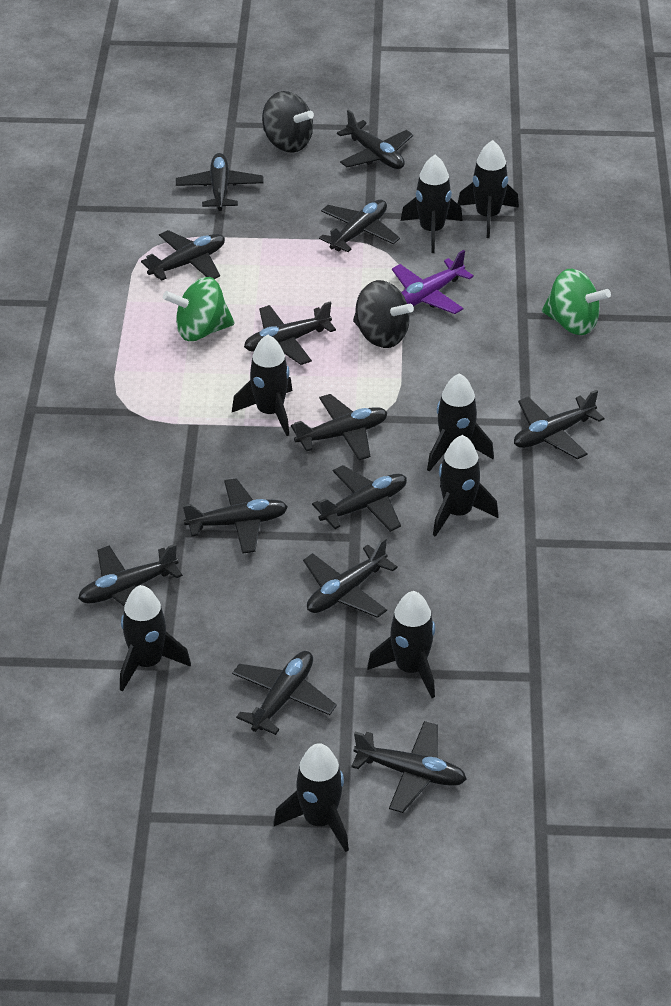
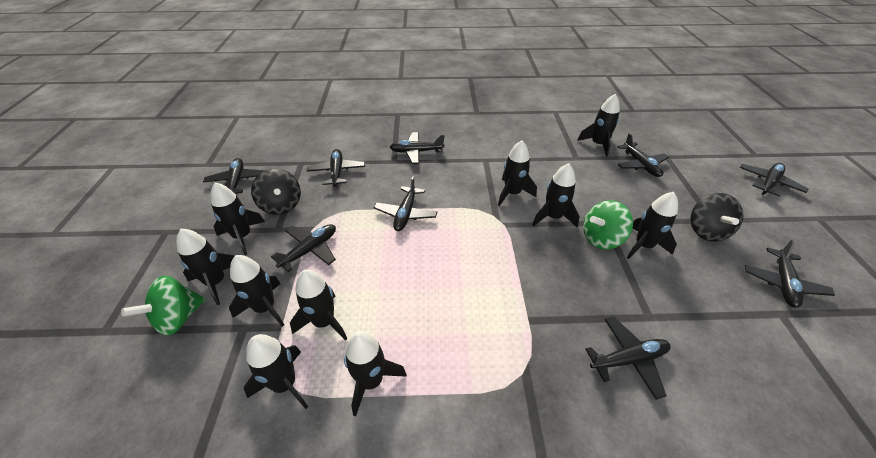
black plane: [78,543,183,606] [141,230,225,281] [176,153,264,211] [183,478,288,554] [232,651,337,735] [244,301,336,365] [291,394,388,460] [303,538,398,618] [312,465,407,532] [319,200,400,252] [337,110,413,169] [351,721,467,813] [514,390,605,459] = 13 -> [203,158,265,194] [271,224,336,272] [307,149,365,187] [374,177,438,231] [390,132,445,164] [586,317,671,400] [617,133,669,177] [740,163,808,197] [745,239,835,308] = 9
black rocket: [120,585,191,692] [232,335,292,436] [273,743,349,852] [367,591,435,698] [401,155,463,253] [427,373,494,472] [433,435,499,537] [458,140,519,238] = 8 -> [176,229,235,305] [211,182,265,255] [229,255,284,327] [244,334,308,409] [290,269,347,341] [344,331,407,416] [498,140,537,206] [532,163,580,227] [577,94,620,157] [627,192,678,259] = 10
purple plane: [392,250,474,314] = 1 -> none = 0

